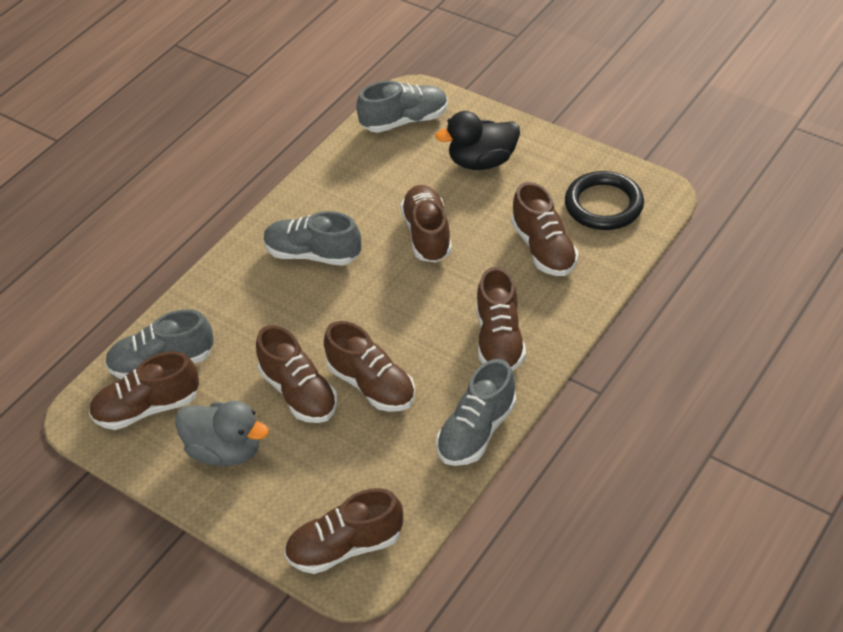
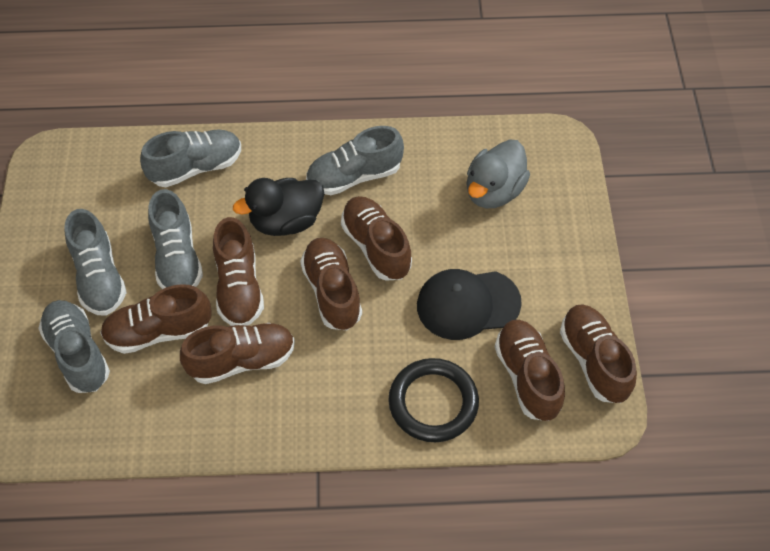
black cap: none = 0 -> [417,269,522,340] = 1
grey shoe: [105,309,214,379] [264,211,361,266] [356,81,448,133] [436,359,516,466] = 4 -> [38,300,110,393] [64,209,127,316] [140,129,241,187] [148,189,203,289] [306,126,404,195] = 5

